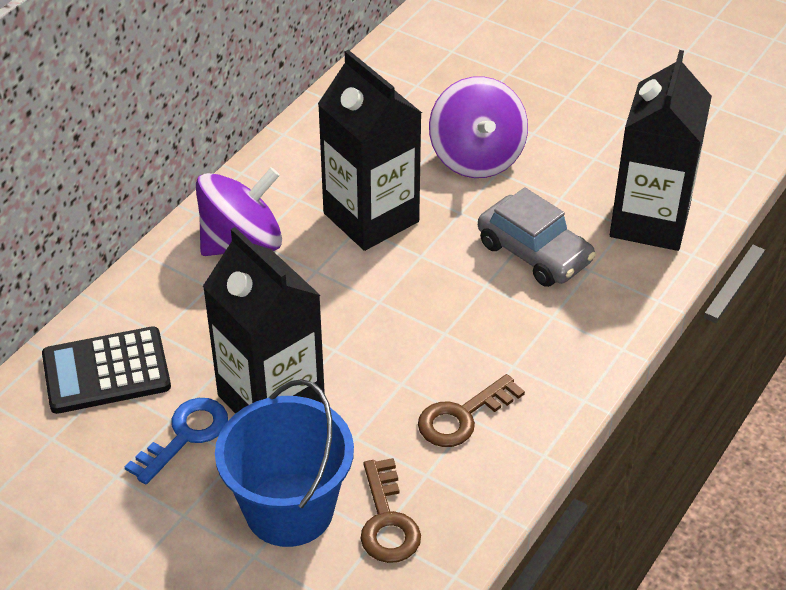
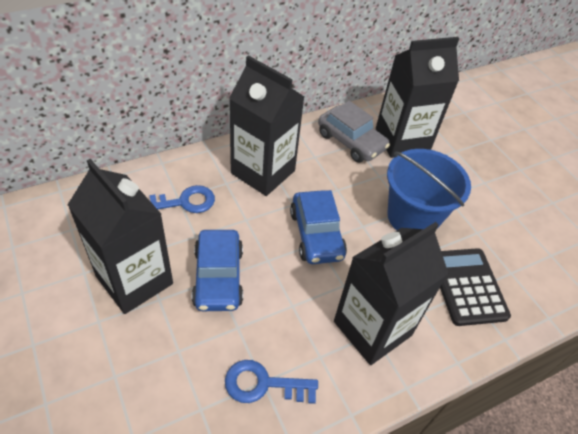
black carton: [203,227,325,414] [318,50,422,251] [610,50,712,251] = 3 -> [68,159,173,314] [229,55,304,196] [334,222,449,365] [376,37,460,158] = 4
blue car: none = 0 -> [192,230,243,311] [290,190,347,264] = 2
blue key: [125,398,228,485] = 1 -> [145,185,215,213] [225,360,318,404] = 2
brown key: [360,458,421,563] [418,374,525,447] = 2 -> none = 0
purple spinning top: [196,167,282,256] [429,76,528,178] = 2 -> none = 0

